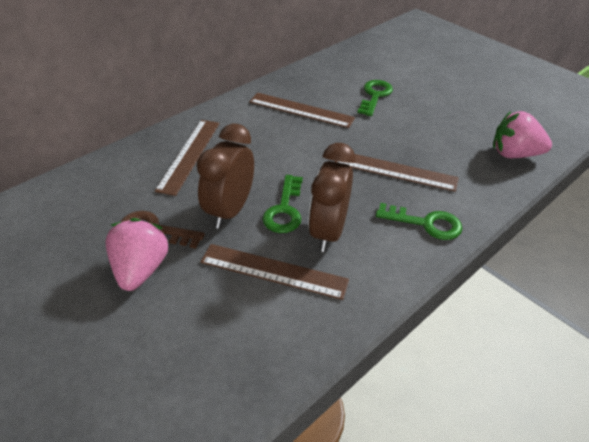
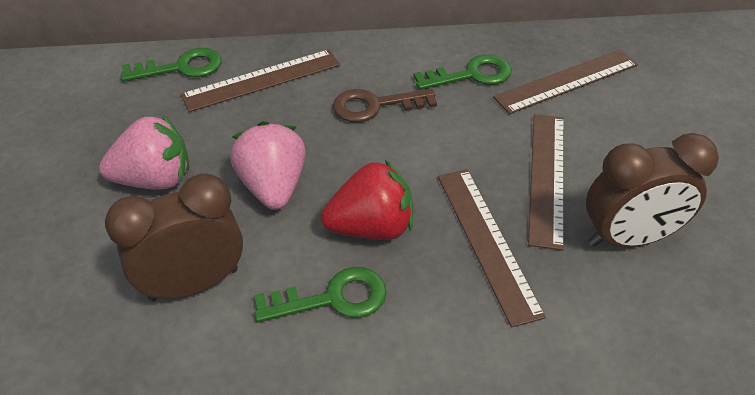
red strawberry: none = 0 -> [321,160,413,240] = 1

